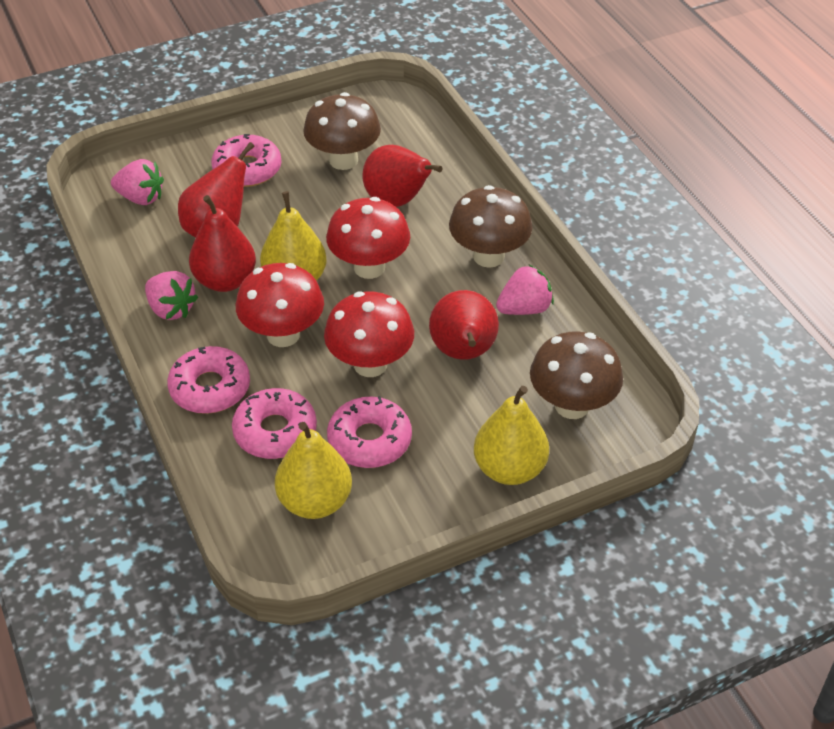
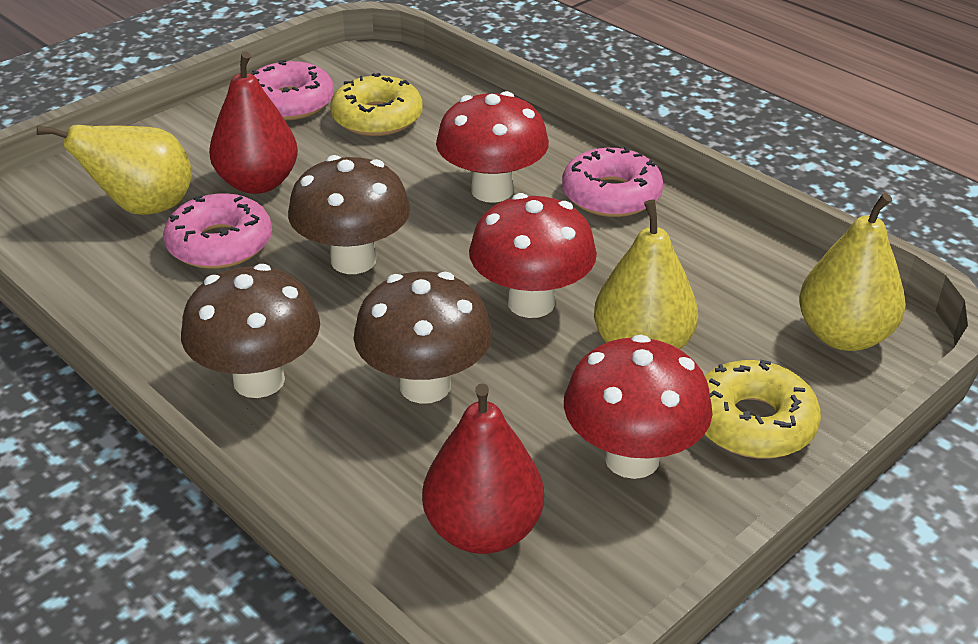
pink donut: [167,346,250,414] [211,134,281,187] [232,388,317,459] [327,396,412,468] = 4 -> [163,193,272,269] [251,60,334,120] [562,146,663,217] = 3
pink strawberry: [111,159,164,205] [145,271,198,320] [496,265,554,315] = 3 -> none = 0
red pear: [178,142,255,238] [189,195,256,292] [362,145,442,207] [429,290,499,360] = 4 -> [209,51,298,194] [422,383,544,554] = 2
yellow donut: none = 0 -> [330,73,423,136] [705,360,821,459] = 2

